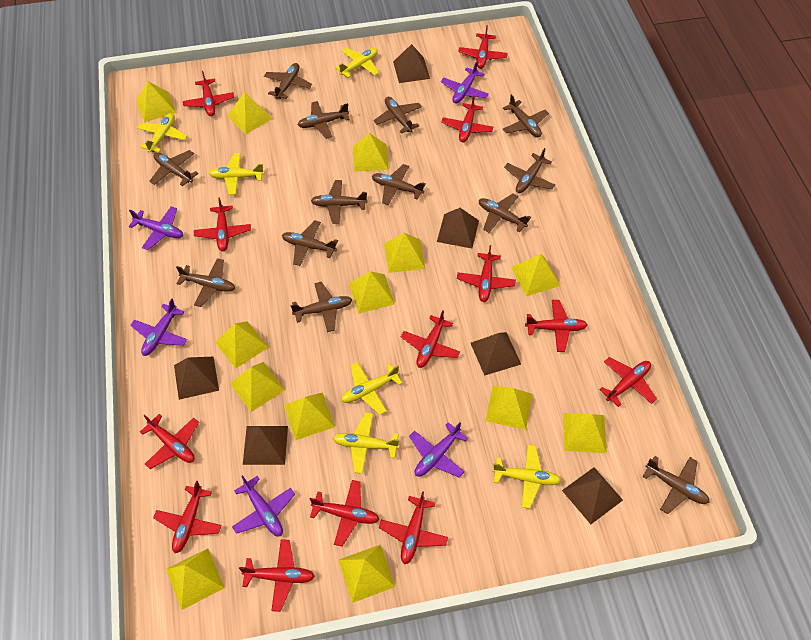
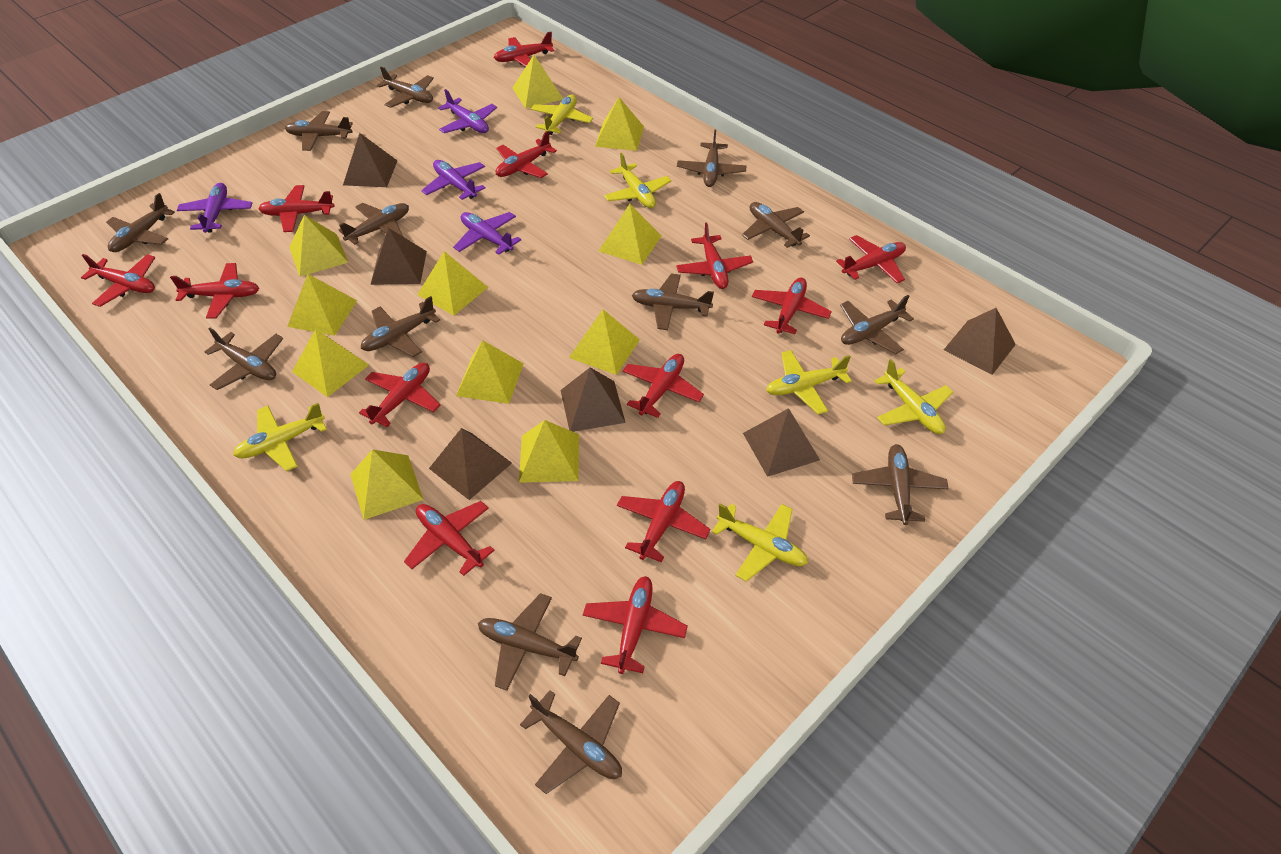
purple plane: [129,206,183,250] [130,299,187,356] [232,475,295,536] [409,422,468,477] [441,61,489,104] = 5 -> [177,183,252,233] [421,160,486,200] [438,89,497,133] [453,212,521,255] = 4
yellow pyramid: [136,81,176,122] [166,548,225,610] [215,321,269,369] [227,92,273,134] [230,362,285,412] [284,392,335,440] [338,545,395,603] [349,271,395,314] [353,133,388,172] [384,233,425,273] [485,386,532,430] [511,254,560,296] [563,413,607,453] = 13 -> [287,274,357,336] [289,215,348,277] [292,329,369,397] [350,449,423,520] [417,251,488,316] [456,340,524,404] [512,55,563,109] [519,420,579,483] [569,309,640,375] [595,97,644,151] [599,204,662,265] = 11

